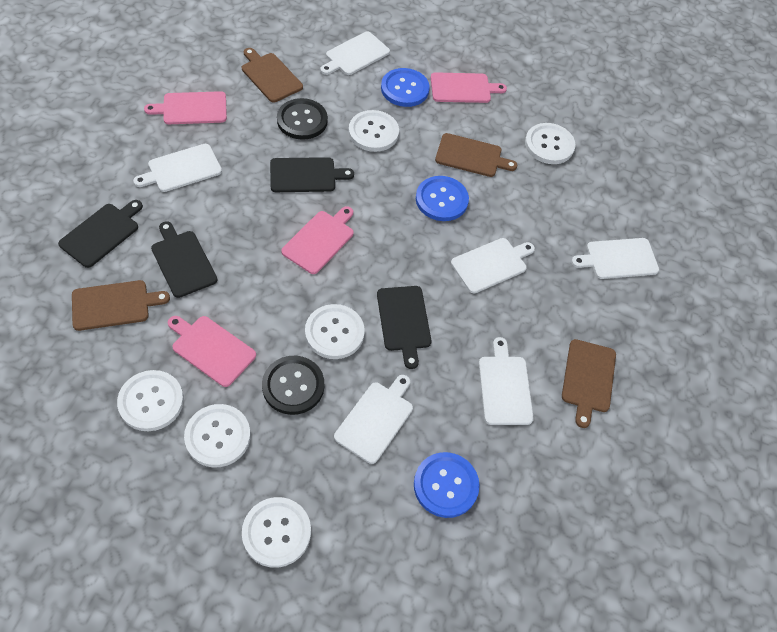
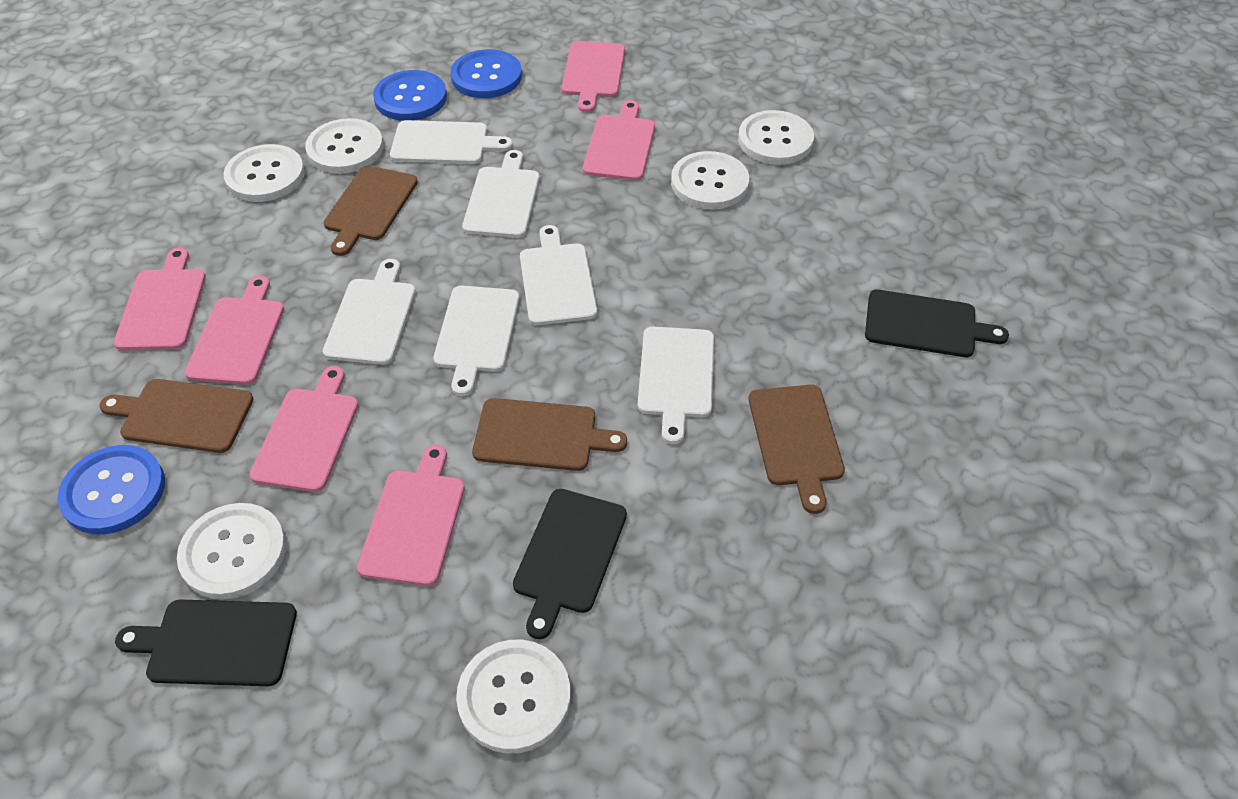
black button: [262,356,324,415] [277,98,328,140] = 2 -> none = 0
black cutting board: [58,200,143,268] [151,221,217,298] [270,157,354,192] [377,286,432,369] = 4 -> [115,600,297,686] [513,489,627,639] [865,289,1009,357] = 3
pink cutting board: [144,91,227,124] [168,316,256,387] [281,206,354,274] [431,72,507,103] = 4 -> [114,248,206,350] [185,276,284,385] [250,366,358,492] [357,444,465,586] [562,41,625,112] [583,100,655,181] = 6

